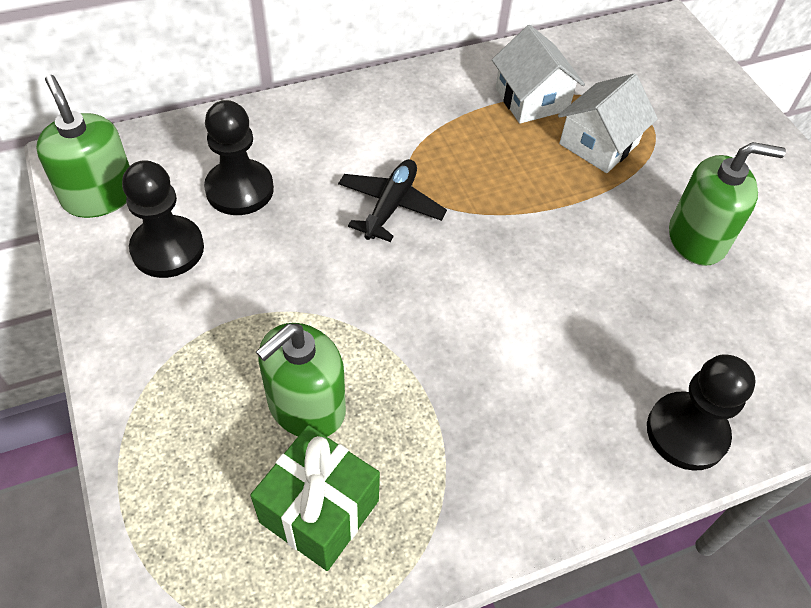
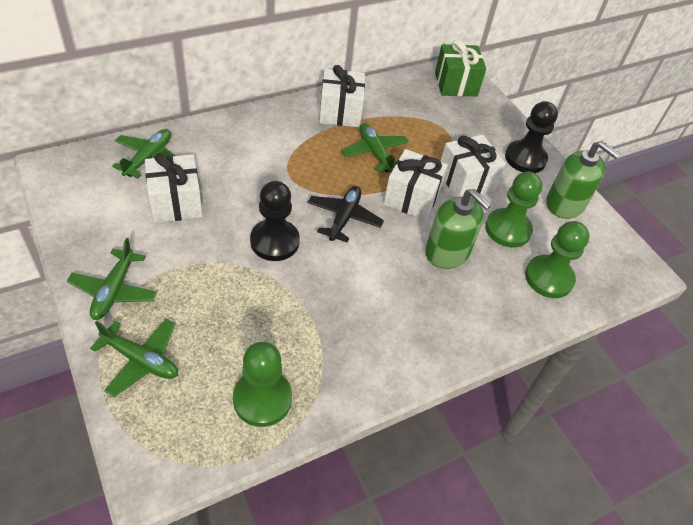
black pawn: [122,160,204,278] [204,100,274,215] [647,354,756,471] = 3 -> [250,181,300,261] [505,101,558,173] = 2
green pawn: none = 0 -> [233,342,292,427] [485,172,542,247] [525,221,590,298] = 3
green plane: none = 0 -> [67,238,157,320] [90,319,178,397] [112,129,175,178] [341,123,409,172] = 4
green soap dispenser: [36,75,130,218] [256,323,346,437] [669,142,786,266] = 3 -> [425,189,491,269] [546,141,620,219] = 2
white gift: none = 0 -> [145,153,203,223] [319,65,365,127] [384,149,448,220] [440,135,506,198] = 4
white house: [492,25,585,123] [558,73,658,173] = 2 -> none = 0

